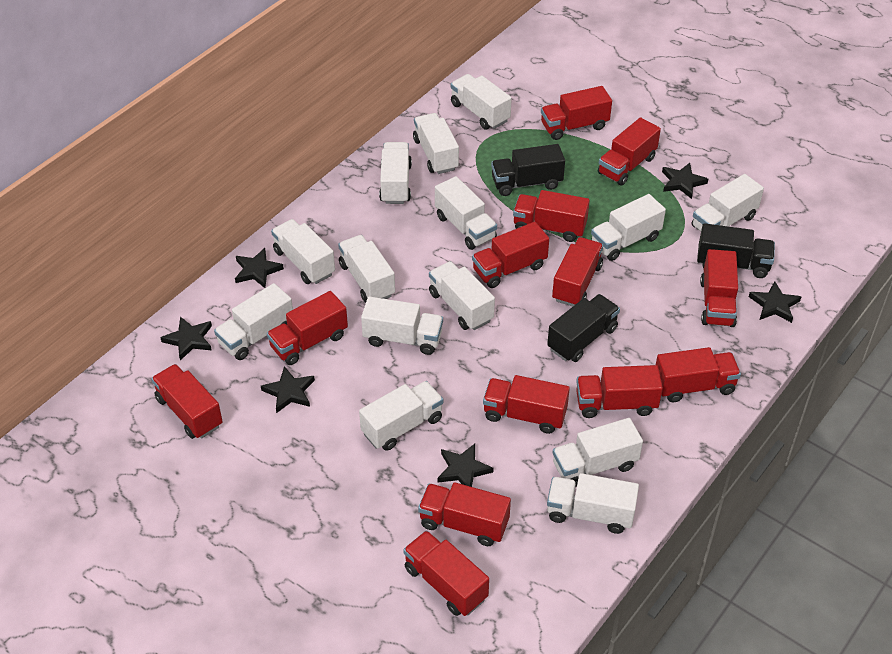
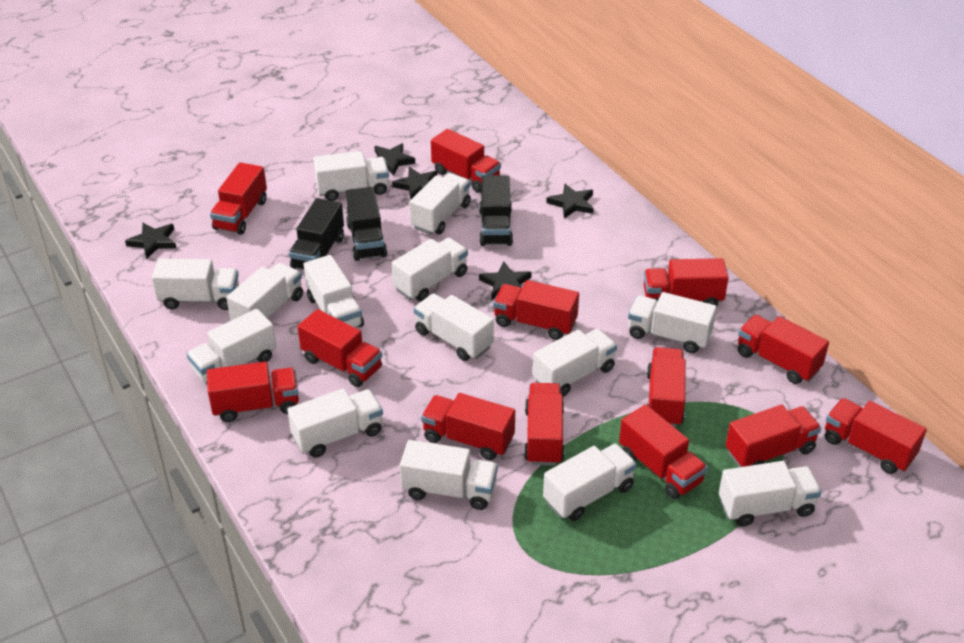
black star: [160,316,212,361] [235,248,284,288] [261,366,315,413] [438,444,494,487] [662,163,708,199] [749,281,801,323] = 6 -> [125,223,177,259] [374,143,415,176] [392,167,438,200] [479,262,532,300] [546,184,594,218] = 5

